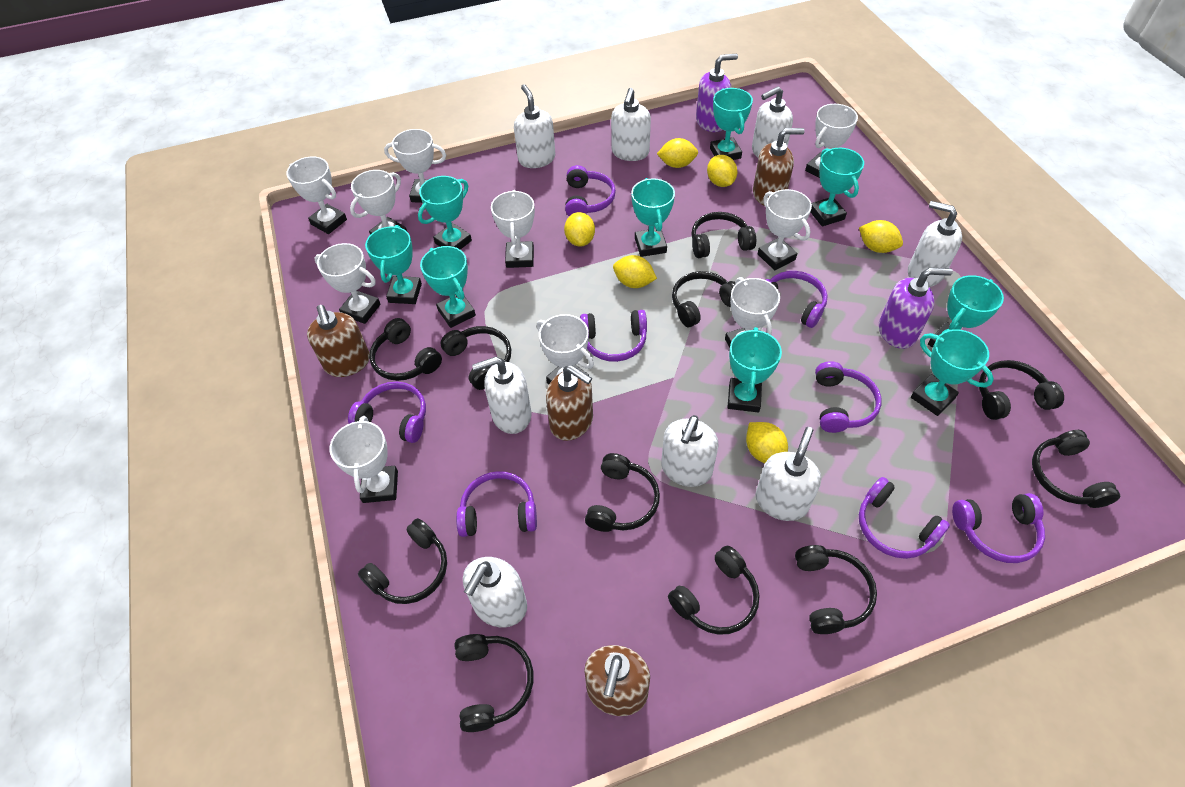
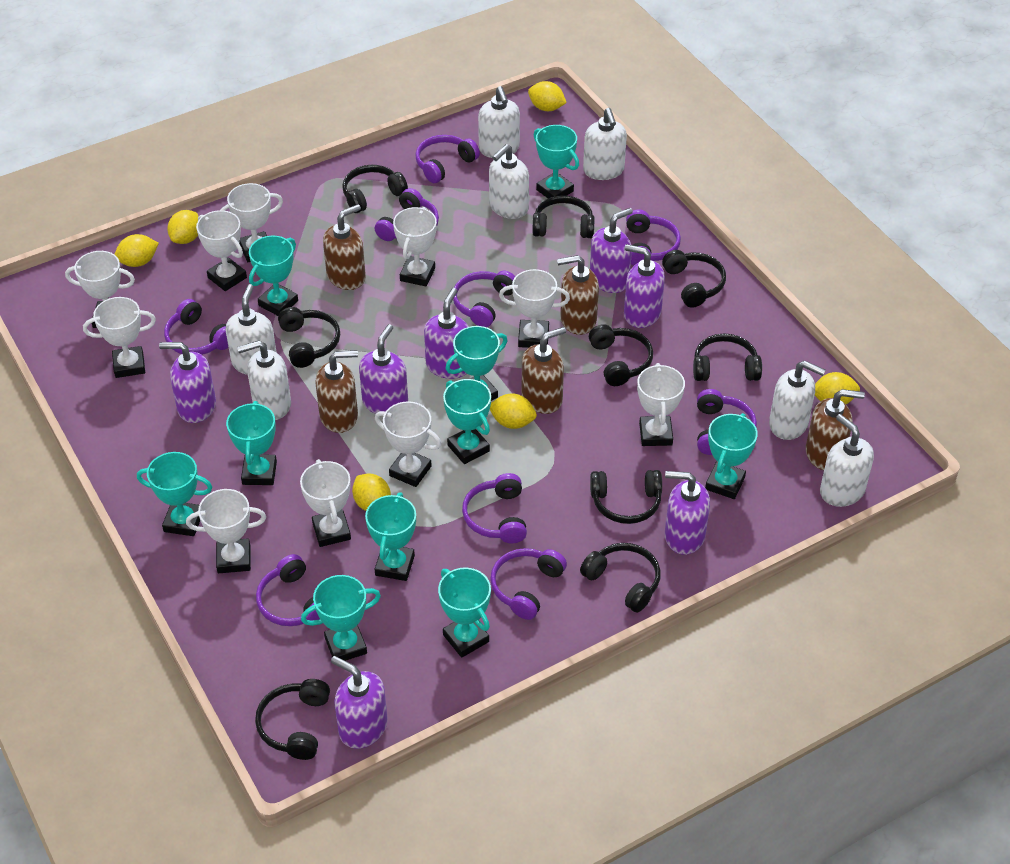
black headphones: [358,518,447,604] [369,318,442,381] [441,326,511,390] [454,634,533,732] [585,453,660,532] [668,545,759,635] [672,271,735,327] [691,212,756,258] [795,545,877,634] [979,360,1064,420] [1032,430,1120,508] = 11 -> [255,679,330,760] [278,307,340,368] [342,165,408,213] [532,195,595,238] [580,543,661,613] [589,324,653,386] [590,470,662,524] [662,250,726,308] [693,333,762,381] = 9
brown soap dispenser: [307,305,370,377] [546,365,593,441] [584,645,650,716] [753,128,805,206] = 4 -> [315,350,358,433] [323,204,366,290] [522,327,566,414] [557,255,599,335] [806,389,865,470] = 5
purple headphones: [348,382,426,443] [456,471,537,537] [565,165,616,216] [580,310,647,362] [766,271,828,328] [815,361,882,433] [859,477,950,559] [952,493,1045,563] = 8 -> [164,299,228,355] [256,554,320,626] [375,188,439,241] [415,135,480,183] [453,271,516,327] [462,473,527,543] [490,548,567,620] [626,209,681,266] [697,389,757,455] = 9
purple soap dispenser: [696,54,738,132] [879,268,953,349] = 2 -> [159,342,216,423] [331,656,388,749] [359,324,408,414] [424,288,469,379] [590,208,633,293] [624,244,665,328] [665,471,710,555] = 7
turquoise trophy: [365,225,422,304] [418,176,472,249] [420,246,476,328] [631,178,675,257] [710,88,753,160] [727,327,782,412] [811,148,864,226] [911,329,994,416] [928,275,1004,348] = 9 -> [137,452,213,536] [226,401,277,485] [249,236,298,316] [301,575,381,661] [365,492,416,581] [438,567,491,658] [443,379,491,464] [445,326,507,401] [534,125,579,198] [705,413,758,499] = 10
white soap dispenser: [463,557,527,627] [472,357,532,434] [514,84,555,168] [611,88,651,161] [661,415,719,487] [752,86,793,158] [756,427,821,521] [908,201,962,287] = 8 -> [226,284,277,375] [237,340,291,420] [478,86,520,158] [489,144,529,219] [583,108,627,180] [769,361,825,440] [820,414,874,507] = 7

